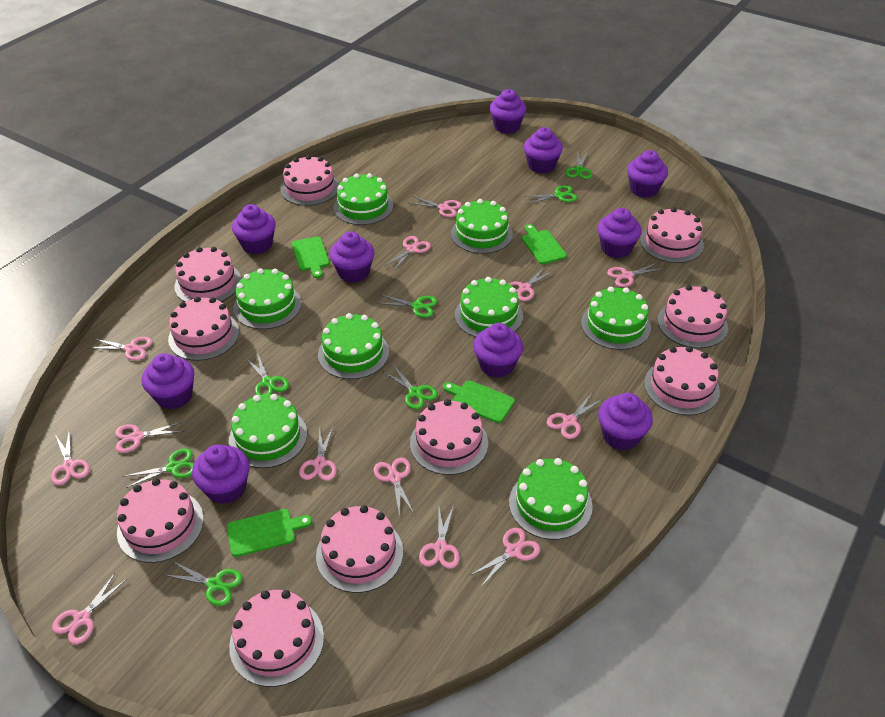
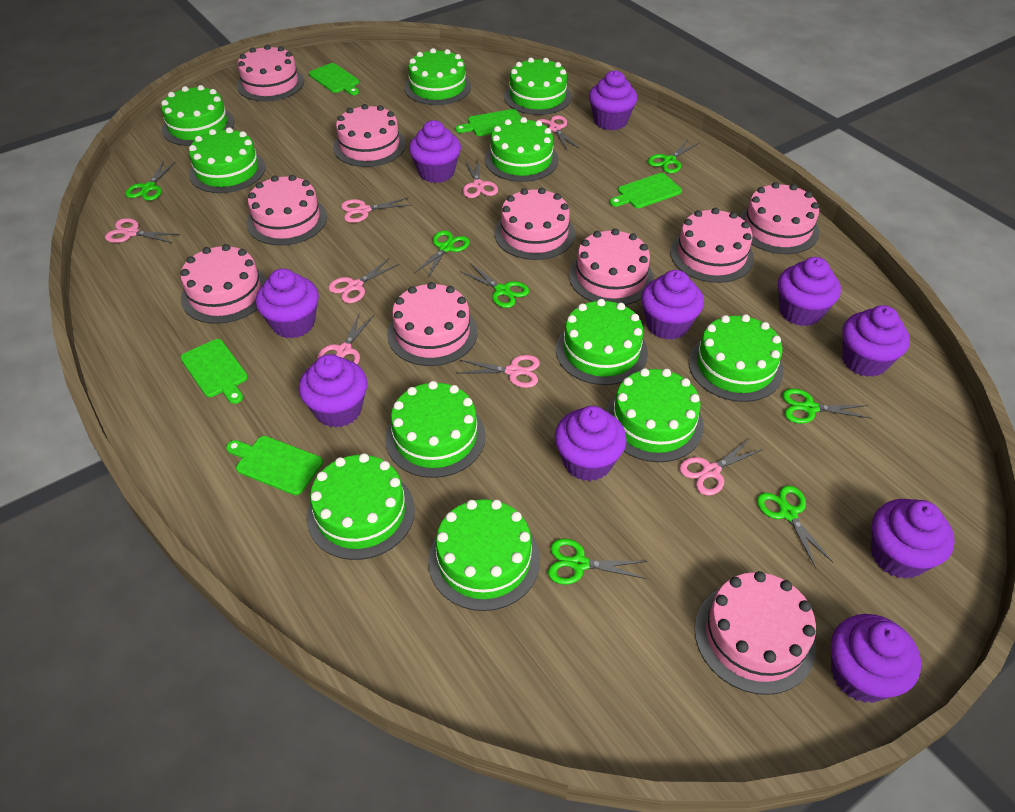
green cake: [229,394,307,468] [233,268,302,329] [318,313,389,379] [333,173,393,225] [451,199,513,254] [455,277,523,337] [509,458,593,540] [581,287,651,350] = 8 -> [161,85,234,146] [189,127,265,193] [307,453,415,560] [385,381,486,478] [404,48,471,105] [428,499,540,611] [485,117,559,182] [504,58,572,115] [556,299,648,385] [606,368,704,462] [689,314,784,402] = 11
green cutting board: [227,509,312,557] [292,236,330,278] [443,380,515,423] [522,224,567,264] = 4 -> [180,339,248,404] [226,436,323,495] [309,63,359,95] [455,109,521,136] [610,173,682,208] = 5
pink scissors: [51,429,90,485] [52,572,127,645] [88,337,153,361] [115,421,185,453] [299,426,337,481] [373,457,415,518] [385,236,431,271] [410,196,462,217] [419,505,460,569] [471,528,540,587] [509,266,554,301] [547,393,603,439] [607,263,663,287] = 13 -> [105,218,179,243] [317,312,374,364] [328,258,399,303] [341,197,411,223] [457,355,540,388] [463,158,498,198] [537,115,580,151] [679,438,764,496] = 8

